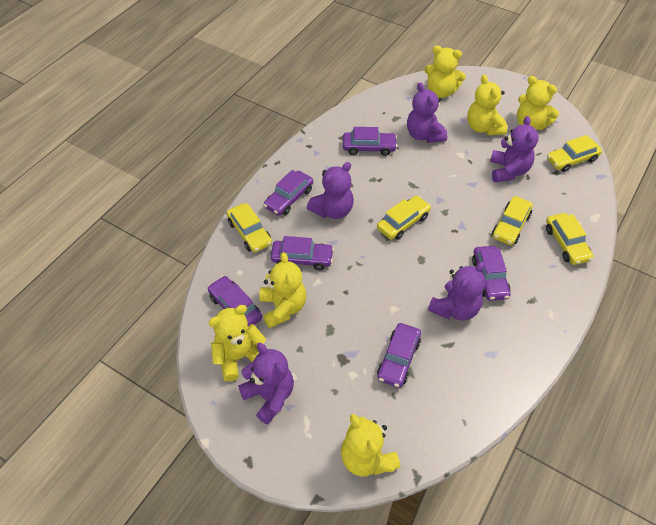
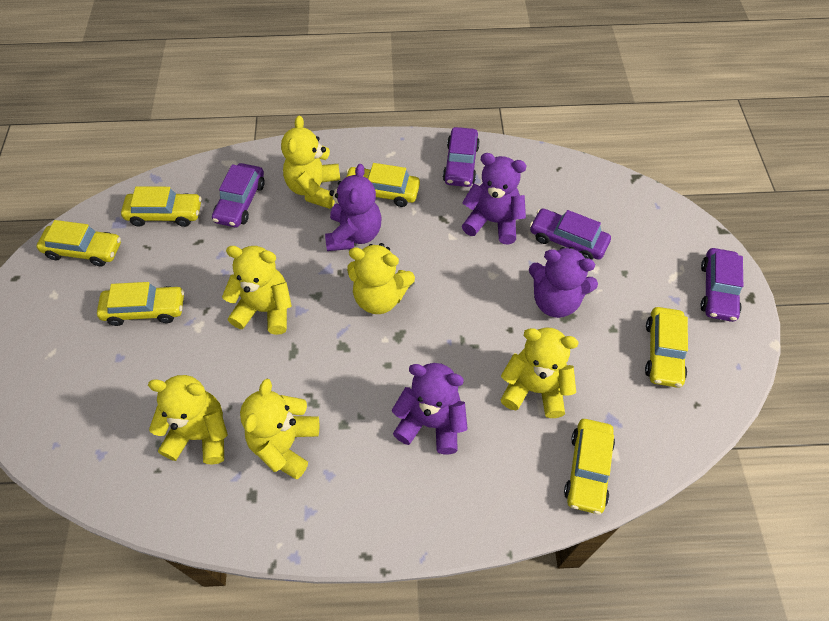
purple car: [208,276,262,326] [264,170,313,216] [271,236,334,270] [343,127,397,156] [377,323,421,388] [472,246,511,301] = 6 -> [212,163,265,227] [443,127,480,187] [530,209,611,260] [700,248,743,322] = 4
purple teddy bear: [238,343,294,425] [307,162,354,219] [407,82,447,143] [428,262,485,321] [490,116,539,182] = 5 -> [325,164,381,251] [391,363,468,454] [462,153,527,244] [529,247,598,318] = 4
yellow car: [227,203,272,253] [377,196,431,240] [492,196,533,245] [546,213,594,265] [547,135,602,172] = 5 -> [37,220,121,267] [97,282,184,326] [121,187,202,227] [346,163,420,207] [564,419,615,515] [645,307,688,388] = 6

